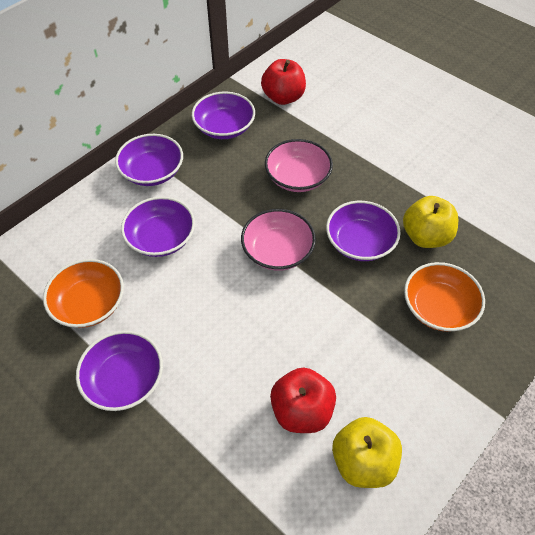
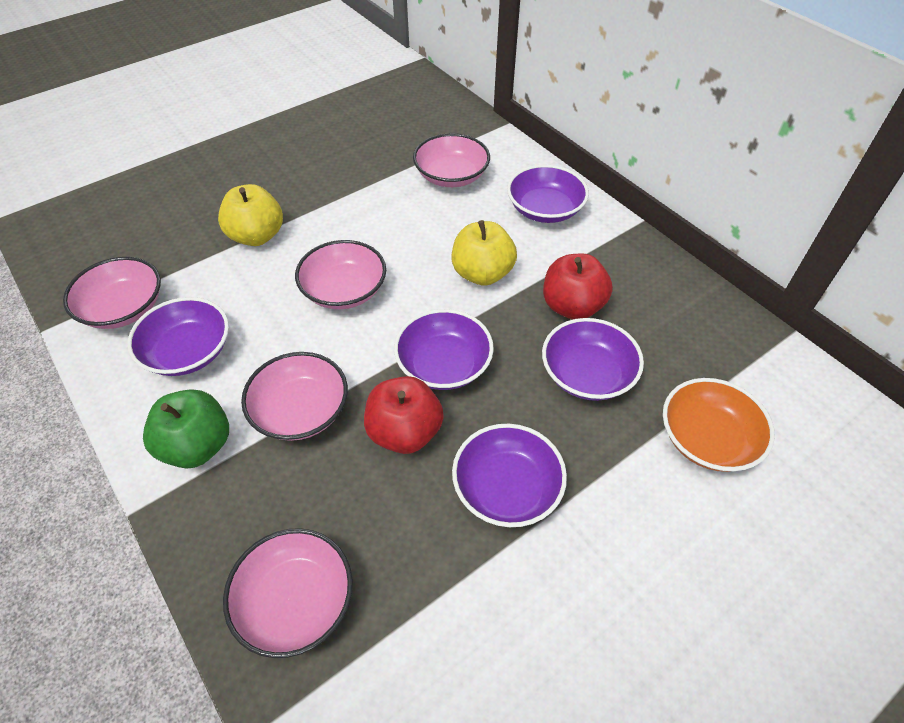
green apple: none = 0 -> [143,389,229,468] = 1
orange bowl: [43,259,124,328] [404,262,485,332] = 2 -> [663,378,775,472] = 1
pink bowl: [241,209,316,271] [265,139,333,192] = 2 -> [63,257,161,329] [223,528,353,658] [241,352,348,441] [295,240,386,309] [413,133,490,187] = 5

